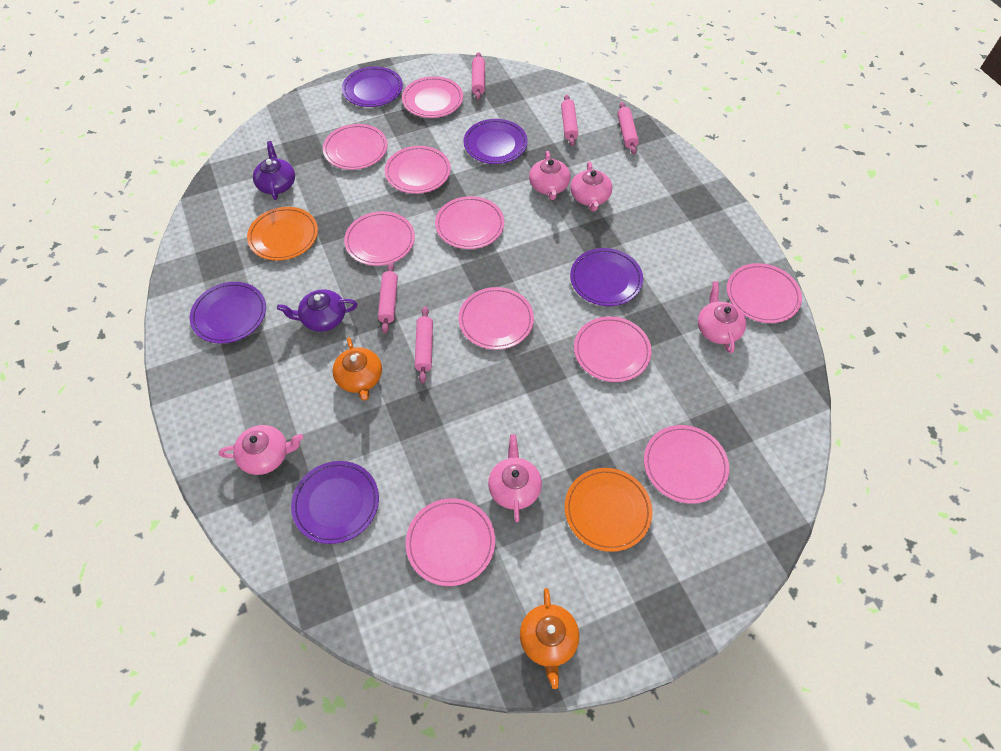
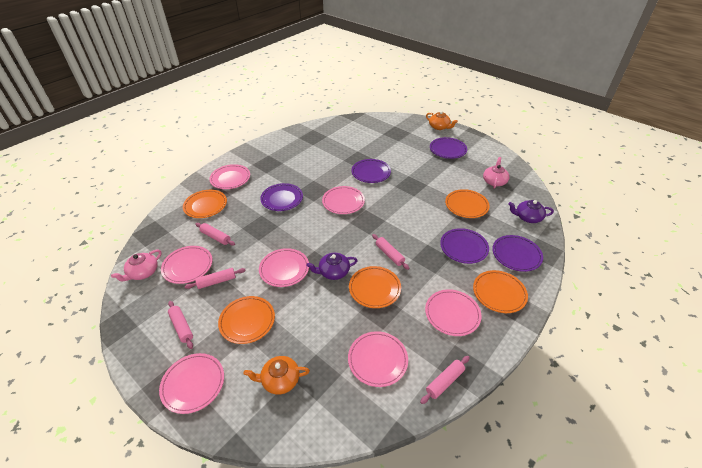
orange plate: [247,207,318,261] [565,468,653,552] = 2 -> [183,190,227,218] [218,296,275,344] [349,266,401,308] [445,189,490,218] [473,270,528,313] = 5
pink plate: [323,124,388,170] [344,211,415,266] [385,146,451,194] [402,76,463,118] [406,498,495,586] [435,196,504,249] [459,287,534,350] [574,316,652,382] [644,425,729,504] [727,263,802,323] = 10 -> [159,353,224,414] [161,246,212,284] [209,164,250,189] [259,248,309,287] [322,186,365,214] [348,331,408,387] [425,289,481,336] = 7
pink teapot: [219,425,303,475] [488,434,542,522] [529,151,570,200] [570,161,612,212] [698,281,746,353] = 5 -> [111,250,162,281] [483,157,509,189] = 2

